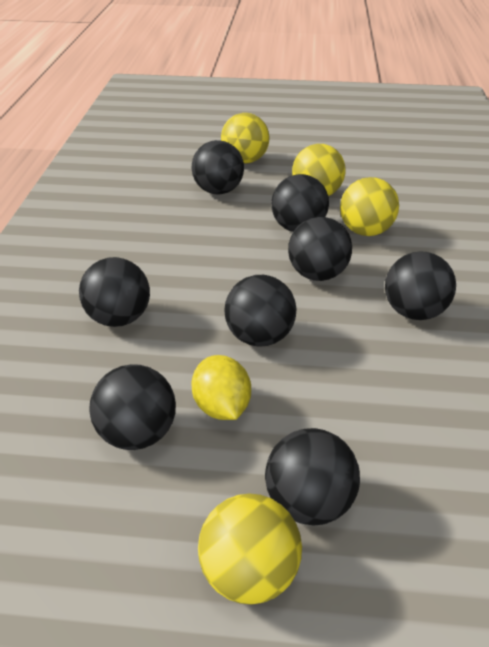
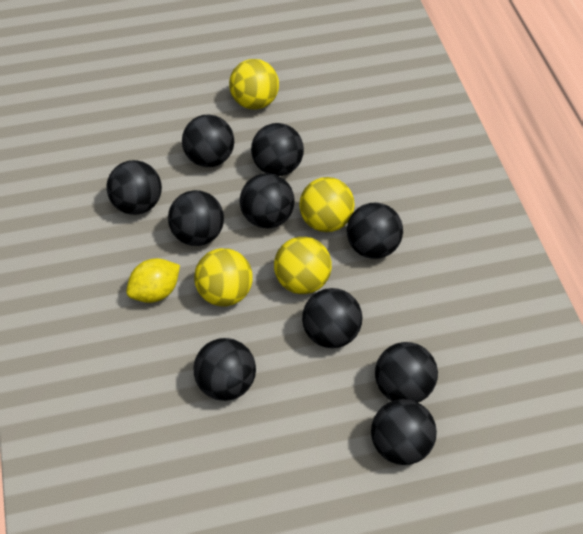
black ball: [79,257,150,327] [89,364,176,450] [192,140,244,195] [224,275,296,347] [265,428,360,526] [271,174,329,232] [288,217,352,281] [385,251,456,320] = 8 -> [107,160,162,215] [168,190,224,246] [182,115,234,167] [194,338,256,401] [240,173,295,228] [251,123,304,176] [302,288,362,348] [347,202,403,259] [371,399,437,465] [375,342,438,402] = 10

